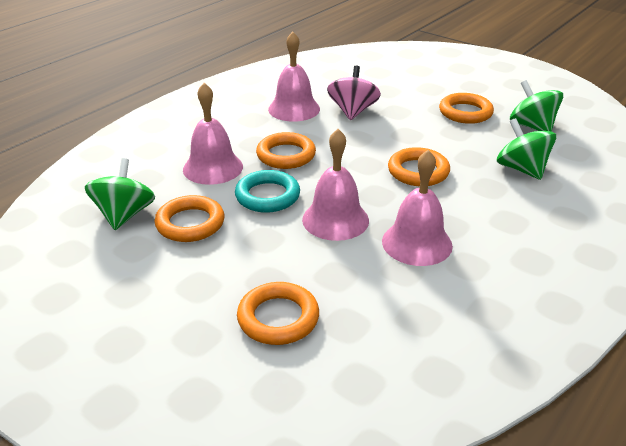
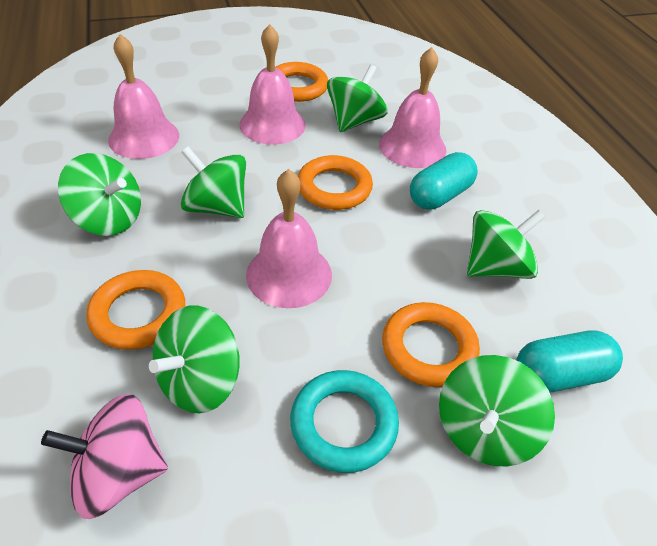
green spinning top: [85,158,155,230] [497,118,556,180] [510,80,563,132] = 3 -> [58,153,141,236] [149,306,240,414] [181,147,246,218] [327,64,388,132] [439,355,555,466] [467,210,545,279] = 6
orange ring: [155,195,224,242] [237,282,319,345] [256,132,316,169] [388,147,450,186] [439,93,494,124] = 5 -> [86,270,185,350] [276,62,328,102] [298,155,373,210] [382,302,480,387] = 4
turquoise capsule: none = 0 -> [410,152,478,210] [516,330,623,392] = 2

